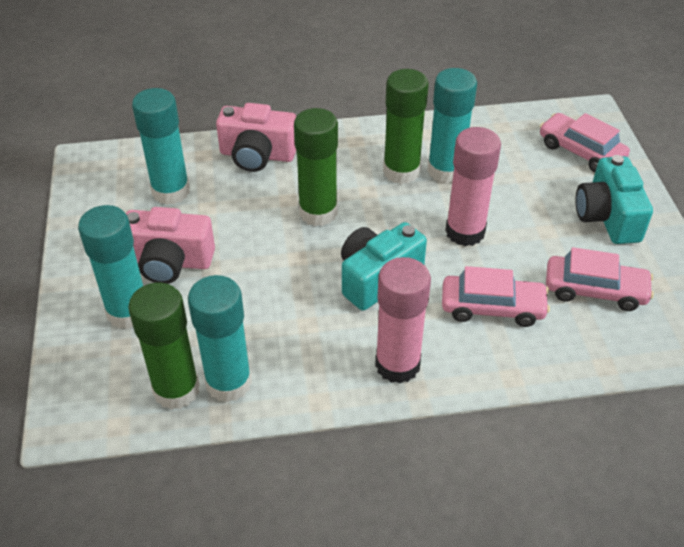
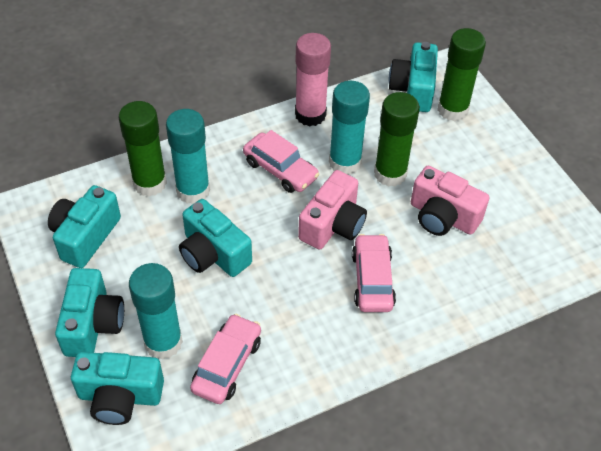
pink glue stick: [375,257,431,384] [445,127,501,246] = 2 -> [295,33,331,126] = 1
turquoise camera: [341,222,427,310] [575,155,653,244] = 2 -> [48,185,121,268] [55,268,124,357] [71,352,164,425] [179,199,252,277] [389,42,438,112] = 5
turquoise glue stick: [78,205,143,329] [132,88,190,205] [188,275,252,402] [427,68,477,183] = 4 -> [129,263,183,360] [166,109,210,204] [329,81,370,174] = 3

